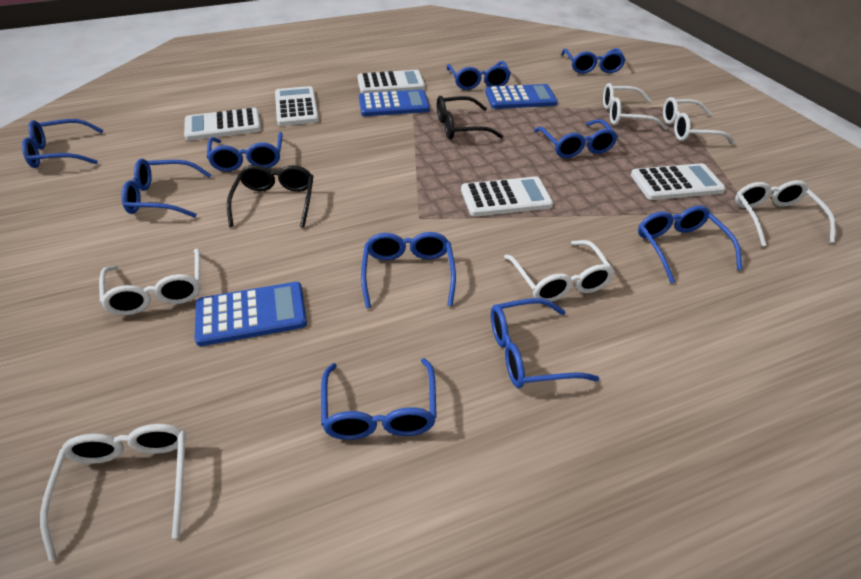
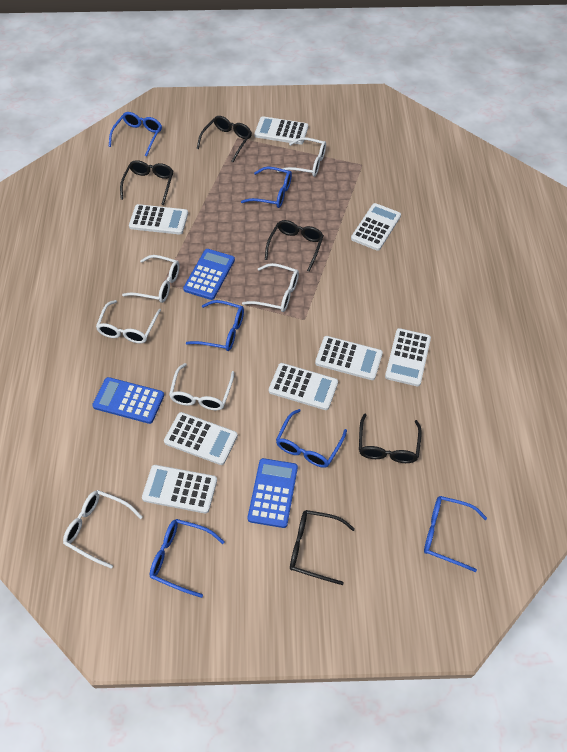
black glasses: [227,165,313,228] [437,96,503,140] = 2 -> [120,160,173,205] [197,116,252,162] [265,220,324,272] [290,510,355,585] [359,413,422,463] = 5
blue glasses: [22,119,103,168] [122,159,211,218] [207,132,283,171] [321,358,437,440] [361,232,456,308] [447,61,511,90] [491,298,600,388] [534,119,618,158] [561,48,626,74] [638,206,742,283] = 10 -> [109,112,162,157] [150,519,224,598] [186,300,244,351] [241,167,292,208] [276,409,347,468] [424,496,487,572] = 6
white calculator: [184,108,261,141] [275,86,319,126] [357,70,425,93] [461,176,553,217] [631,163,726,200] = 5 -> [129,204,188,235] [142,465,217,513] [164,412,238,465] [255,116,308,145] [269,363,338,410] [315,336,383,380] [351,203,401,251] [385,328,431,386] = 8

